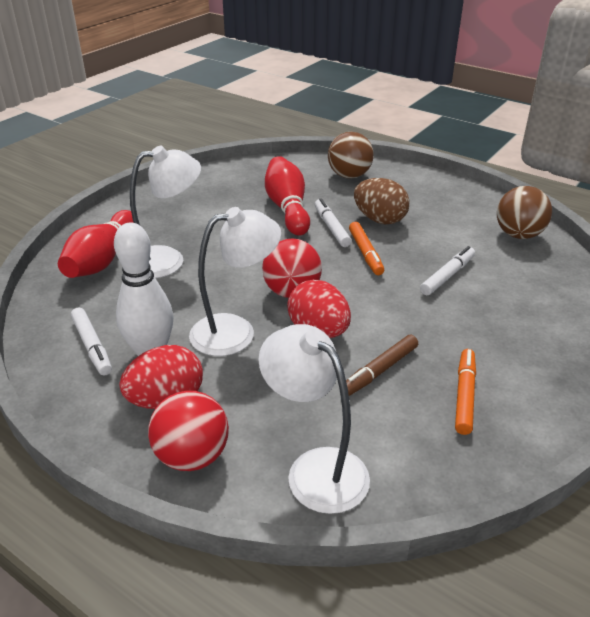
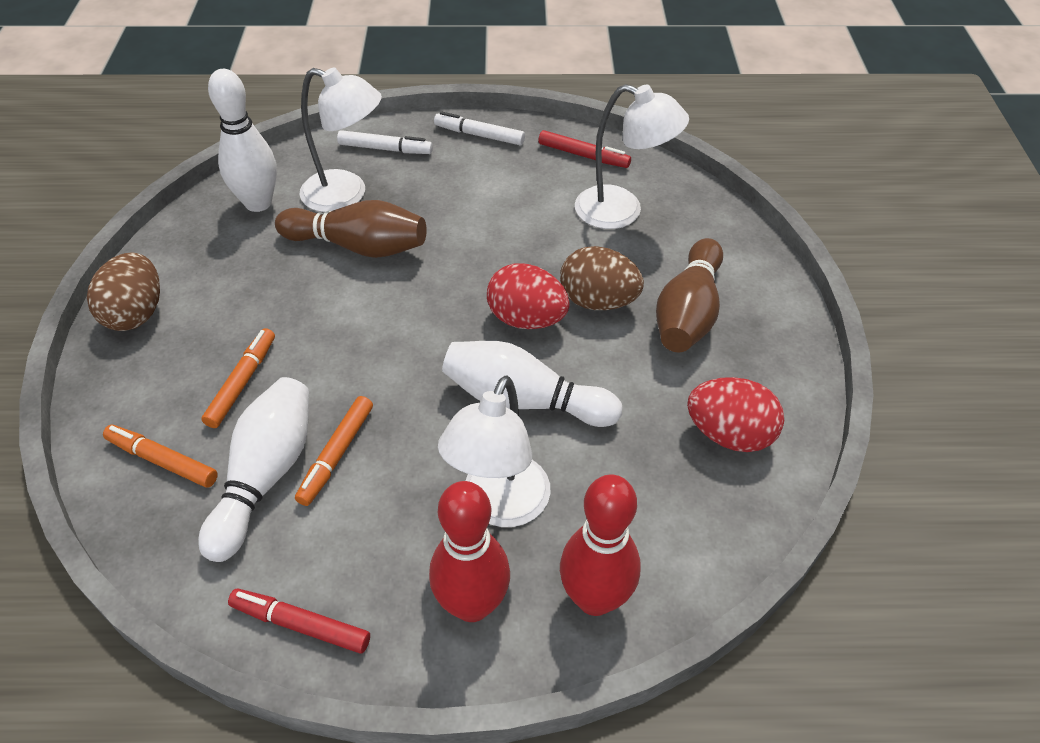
brown ball: [328,132,374,179] [497,186,552,239] = 2 -> none = 0
brown bowling pin: none = 0 -> [275,200,427,258] [656,238,723,353] = 2
brown egg: [354,178,410,225] = 1 -> [87,253,160,331] [560,246,644,310] = 2
brown marker: [346,335,418,396] = 1 -> none = 0
orange marker: [349,222,384,275] [455,349,476,435] = 2 -> [103,425,218,487] [201,328,275,428] [295,396,373,506] = 3
red ball: [148,390,229,471] [262,238,322,298] = 2 -> none = 0
red marker: none = 0 -> [228,589,370,654] [538,130,631,168] = 2
white bowling pin: [114,222,173,356] = 1 -> [198,377,309,562] [208,69,277,212] [442,341,622,427] = 3
white marker: [71,307,112,376] [314,198,352,247] [420,246,475,295] = 3 -> [337,130,433,154] [434,112,525,145] = 2

